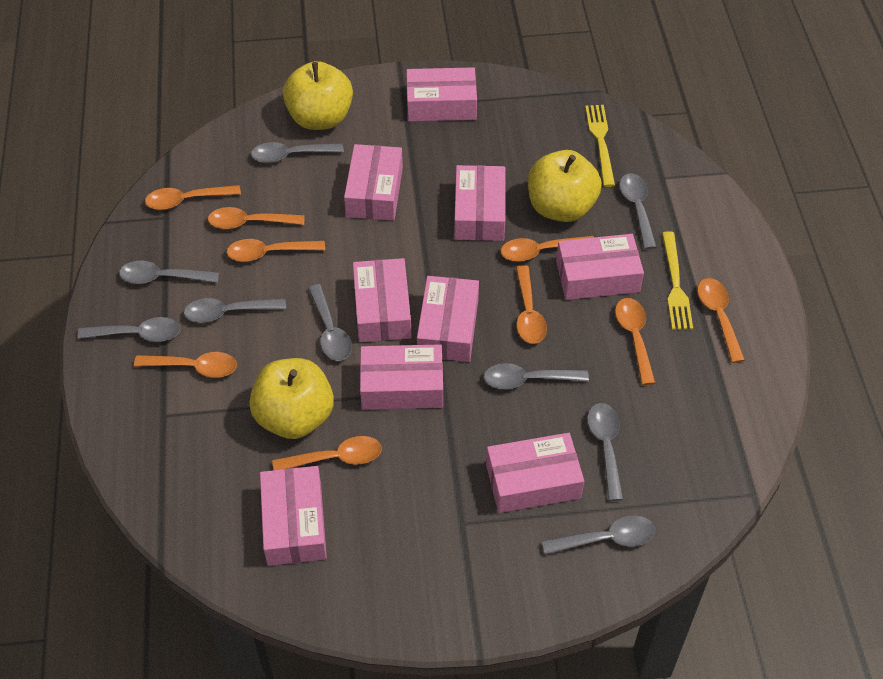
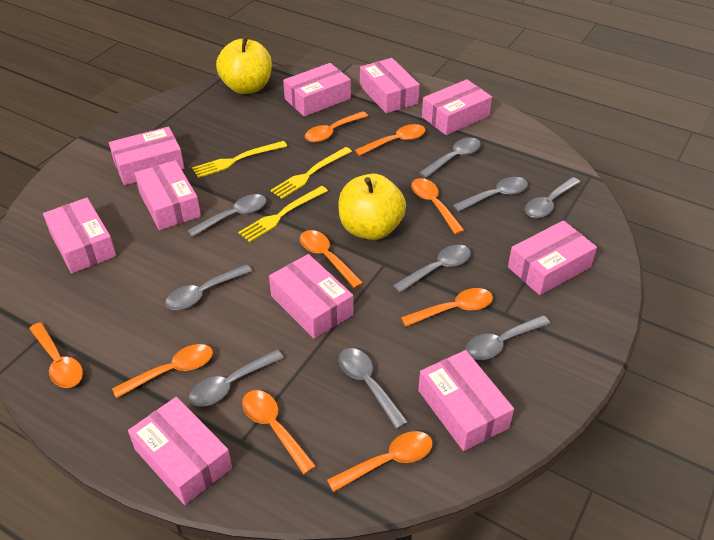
pink box: [260,466,327,566] [344,144,403,221] [353,258,412,342] [360,344,443,410] [406,67,477,121] [417,276,479,362] [454,165,505,241] [486,433,584,513] [556,234,644,300] = 9 -> [43,198,116,274] [109,127,184,185] [128,397,232,505] [134,160,201,230] [269,254,353,339] [283,63,351,117] [360,58,420,113] [418,350,514,451] [422,79,492,135] [508,220,597,295] = 10
yellow apple: [249,358,334,439] [283,61,353,130] [528,150,602,222] = 3 -> [216,36,272,94] [339,174,406,240] = 2
yellow fork: [585,105,615,187] [662,231,693,330] = 2 -> [192,141,287,178] [238,186,328,242] [271,147,352,199] = 3

